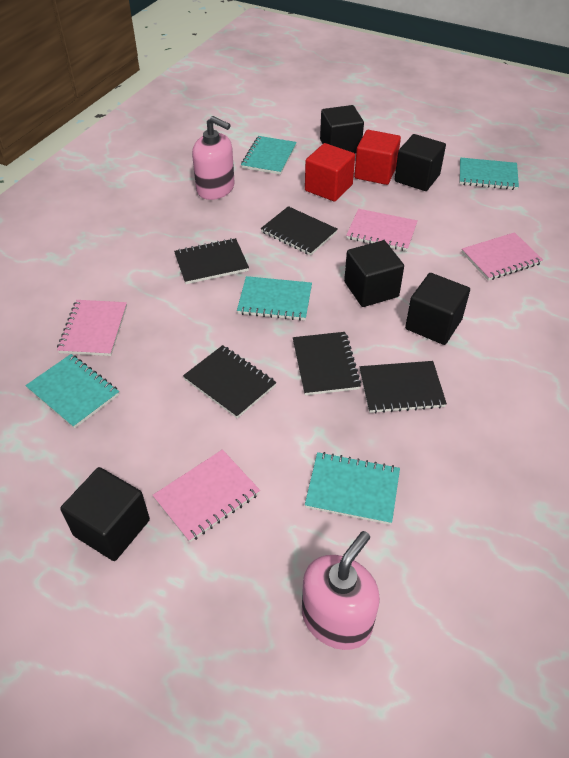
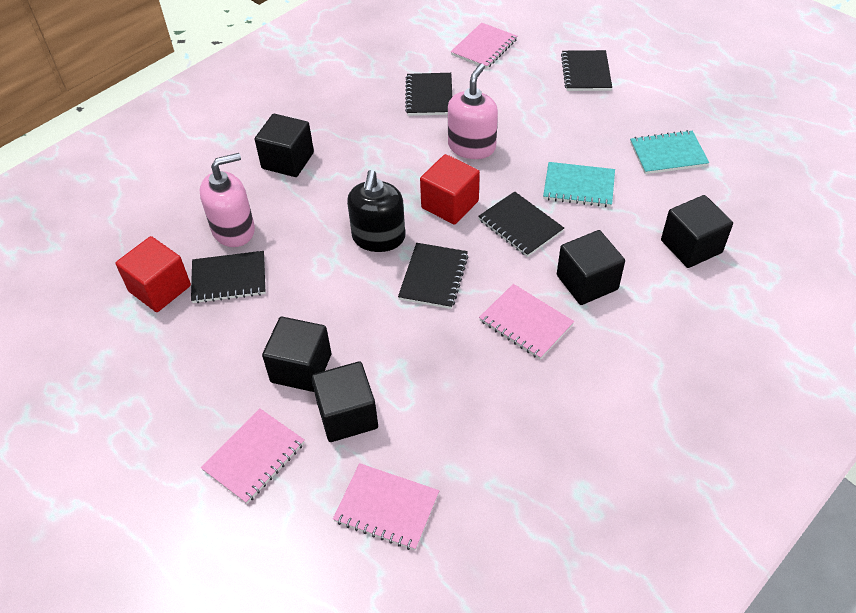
black soap dispenser: none = 0 -> [347,170,405,252] = 1
turquoise notebook: [25,354,119,429] [237,276,312,321] [241,136,297,175] [305,452,400,525] [460,158,519,190] = 5 -> [543,162,615,207] [630,130,709,174] = 2

